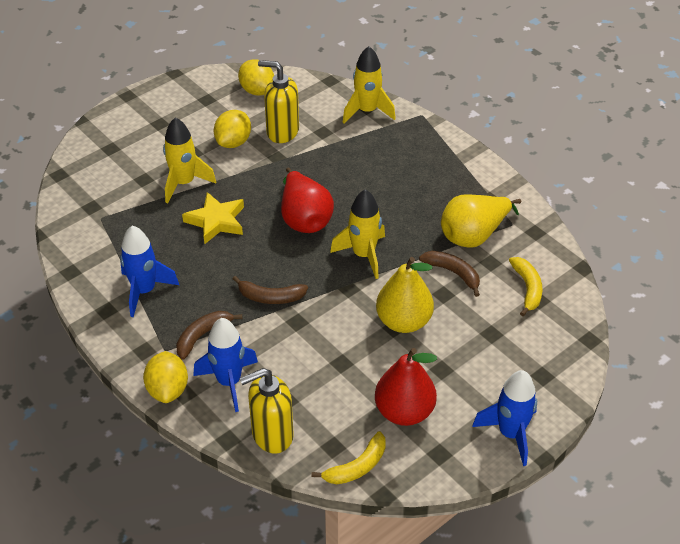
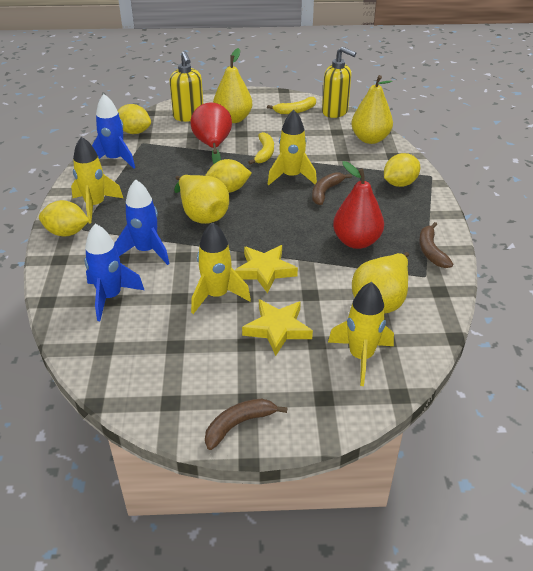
yellow lemon: [143,351,188,403] [214,110,251,148] [238,59,274,96] = 3 -> [39,200,90,236] [118,104,151,134] [205,159,252,193] [384,153,420,187] = 4
yellow pear: [376,257,434,333] [441,194,521,248] = 2 -> [174,175,229,224] [213,48,252,123] [351,75,393,144] [352,252,409,314] = 4
yellow rocket: [163,117,216,203] [330,189,385,279] [343,46,396,124] = 3 -> [71,137,123,223] [191,222,251,314] [268,110,317,185] [328,282,394,386] = 4
yellow star: [182,192,244,244] = 1 -> [234,245,298,293] [242,299,313,356] = 2

